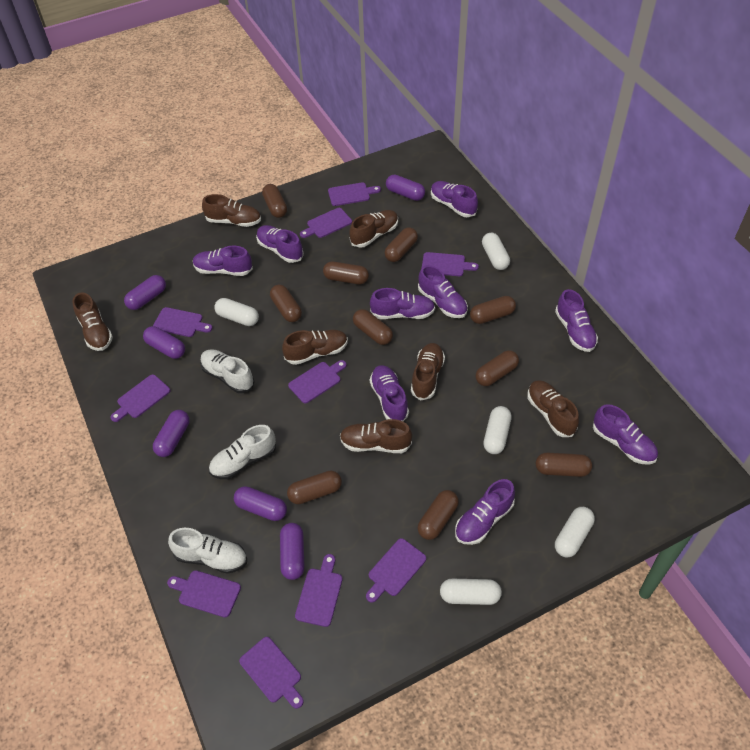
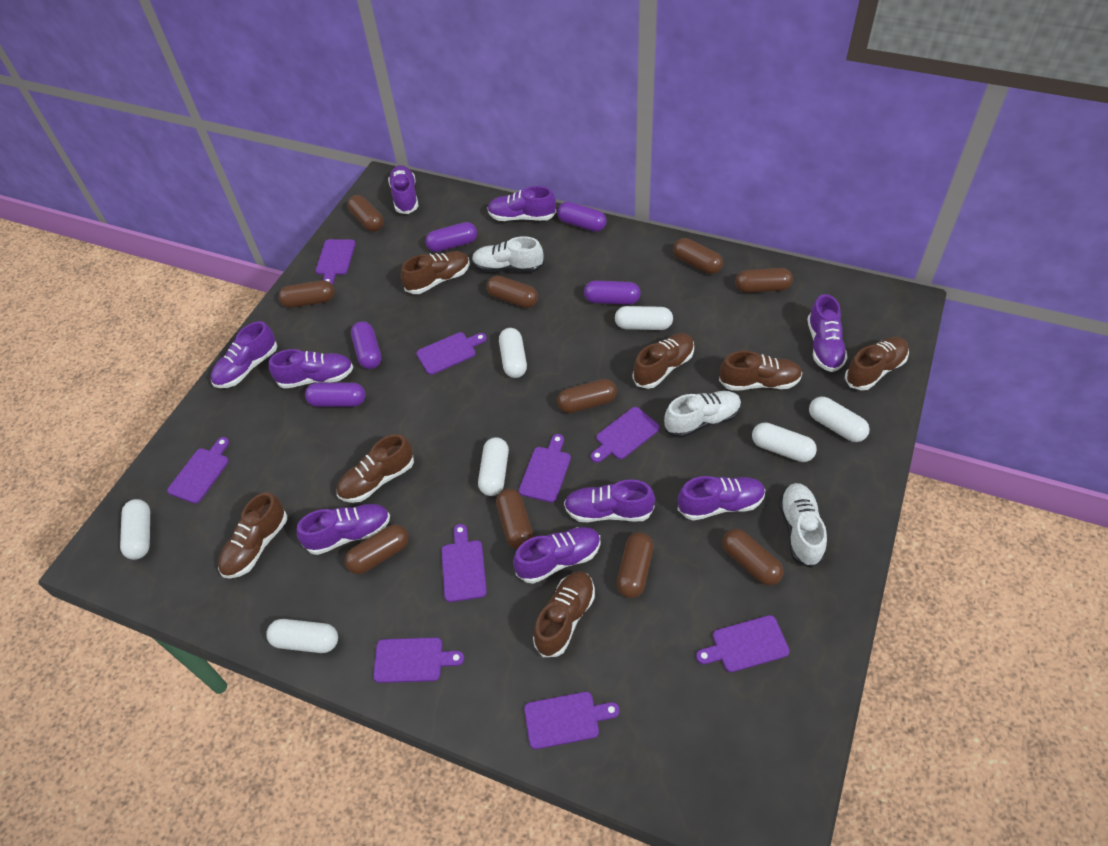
purple capsule: [124,275,166,310] [143,326,185,359] [153,410,190,457] [234,486,287,521] [280,523,305,580] [386,174,425,201] = 6 -> [305,383,366,407] [351,321,381,369] [425,222,477,252] [557,202,606,232] [584,281,641,305] = 5
purple cutting board: [110,374,170,422] [153,307,213,337] [167,570,241,618] [239,637,304,709] [288,360,347,403] [295,554,342,627] [300,208,352,238] [328,182,381,206] [366,538,426,603] [422,252,479,276] = 10 -> [167,437,229,504] [316,239,356,285] [373,637,464,683] [416,332,487,375] [441,524,487,602] [519,434,571,503] [524,692,619,749] [591,407,660,463] [696,615,790,672] = 9
white capsule: [214,298,259,326] [440,579,502,605] [482,233,510,270] [483,406,512,454] [555,507,595,558] = 5 -> [120,499,150,560] [266,619,338,653] [478,437,509,496] [499,328,527,378] [615,306,673,330] [752,422,817,462] [809,397,870,442] = 7

